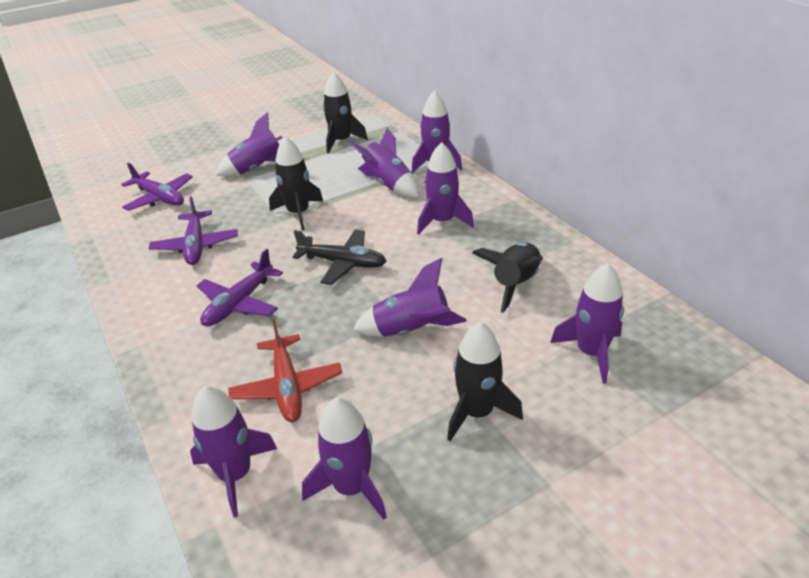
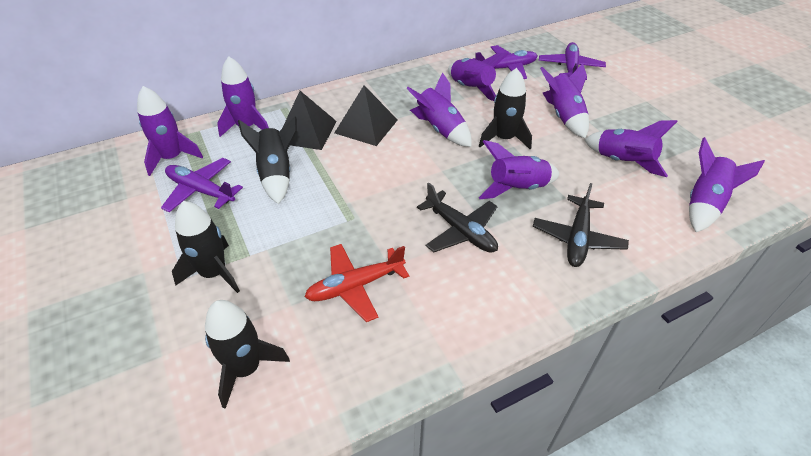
black plane: [292,229,387,285] = 1 -> [417,182,498,253] [533,183,629,267] = 2
black pyramid: none = 0 -> [283,91,337,150] [334,86,398,146] = 2

